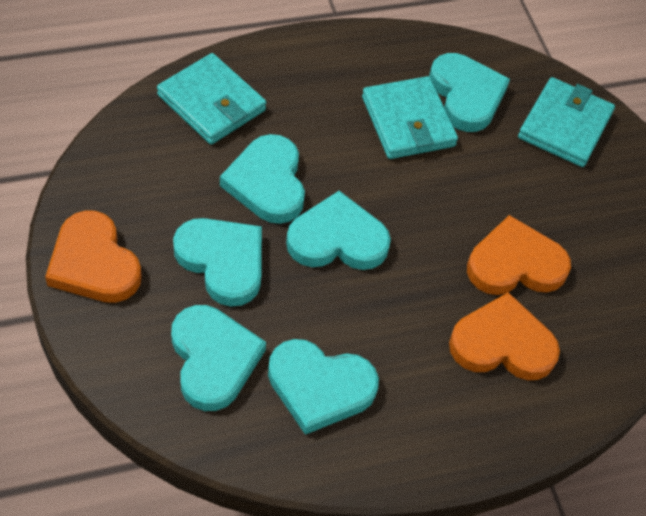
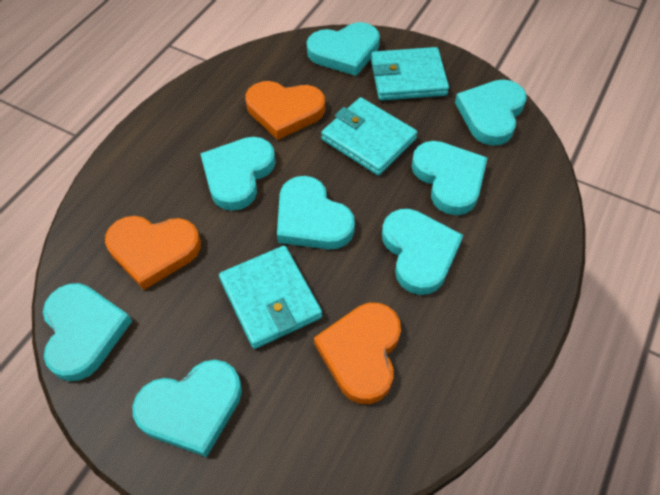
turquoise heart: [171,305,266,411] [173,218,262,307] [220,134,305,224] [268,339,379,435] [286,191,391,270] [429,53,510,132] = 6 -> [43,283,132,381] [132,360,242,457] [200,137,276,211] [277,176,355,249] [307,22,380,76] [382,209,463,295] [411,141,487,215] [455,79,527,146] = 8

